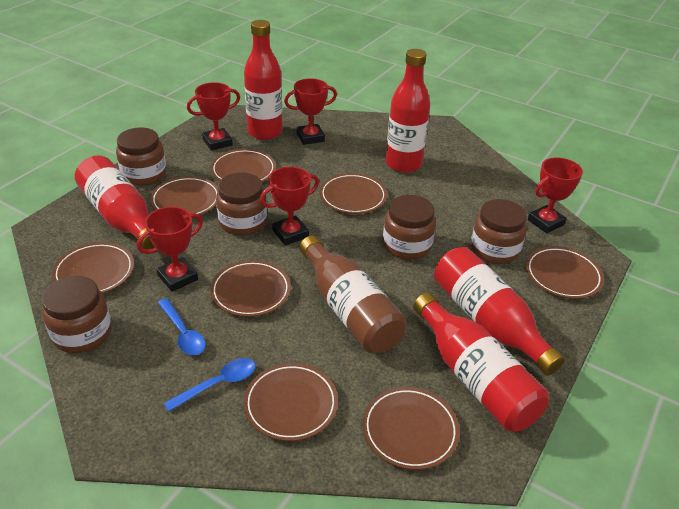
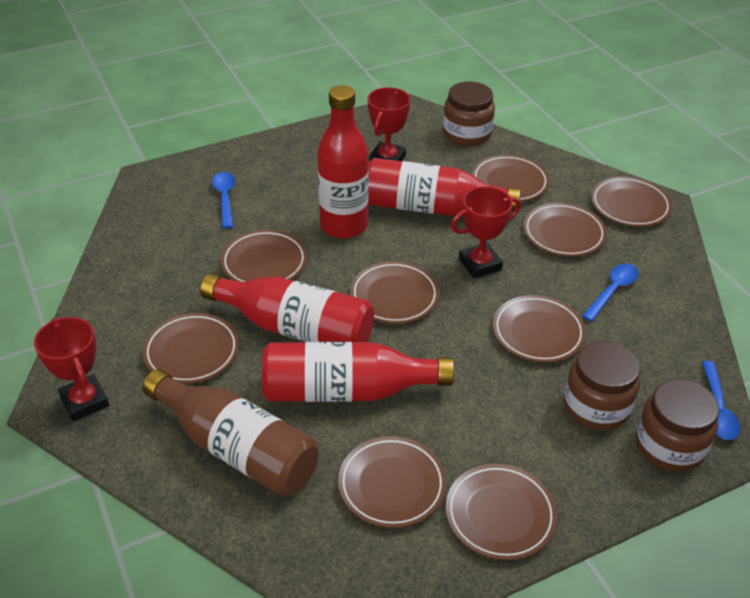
blue spoon: [158,298,206,355] [164,358,256,412] = 2 -> [212,172,235,228] [582,263,639,322] [702,361,740,440] = 3
brown jar: [42,276,112,353] [116,128,166,186] [216,172,267,236] [383,195,436,260] [471,199,527,264] = 5 -> [443,82,495,146] [564,341,640,430] [636,379,719,472] = 3
brown plate: [52,242,134,293] [150,176,218,215] [210,260,291,317] [211,149,276,182] [244,363,338,441] [320,173,387,214] [363,387,460,470] [526,246,604,299] = 8 -> [143,313,239,384] [221,230,307,282] [338,436,446,528] [350,261,439,324] [446,464,557,560] [472,155,549,202] [493,295,586,363] [523,203,607,257] [591,176,672,227] = 9
red bottle: [75,155,155,250] [244,20,282,140] [386,49,430,173] [413,293,549,431] [434,247,565,376] = 5 -> [200,273,374,342] [262,342,454,402] [317,85,369,239] [368,158,521,216] = 4
red trophy: [137,207,203,292] [187,82,240,151] [260,167,319,246] [284,78,337,145] [528,157,583,233] = 5 -> [34,317,109,422] [368,87,411,162] [451,186,521,278] = 3

